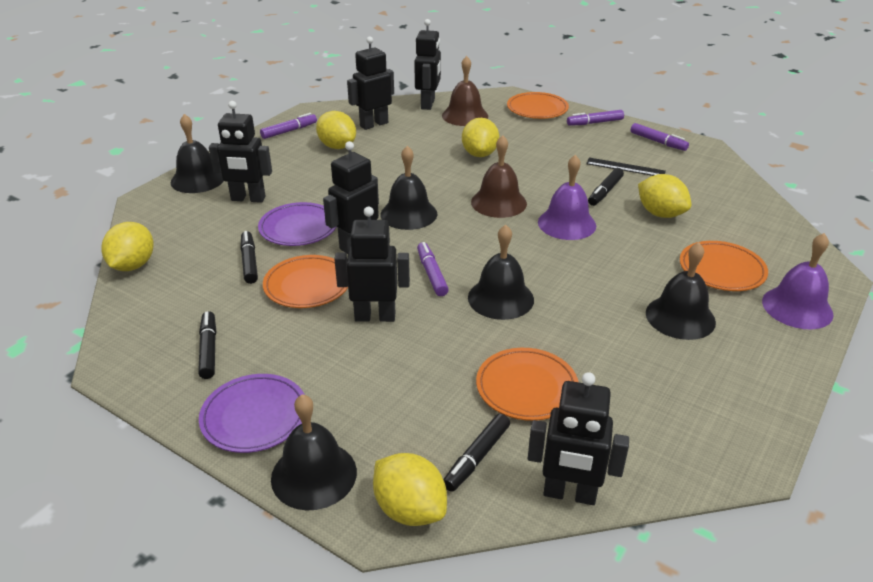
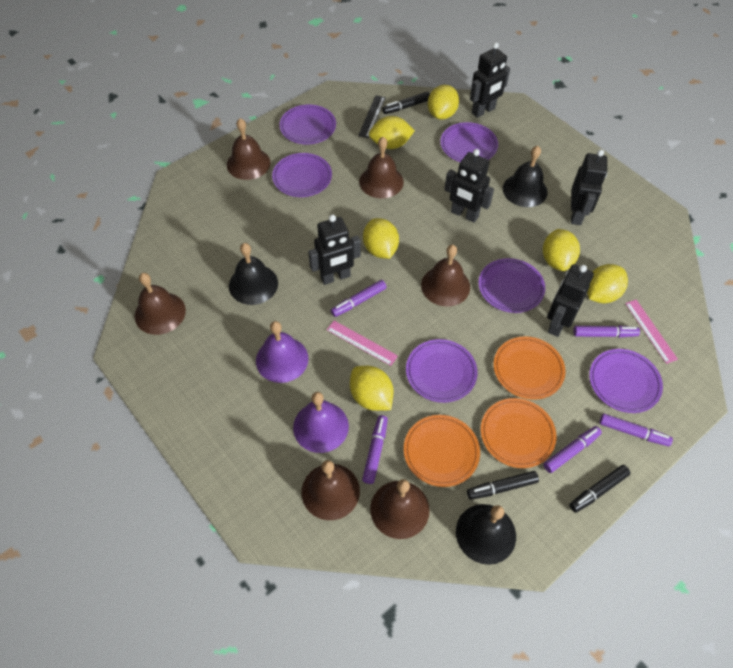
black bell: [171,114,224,193] [271,394,357,510] [381,146,437,230] [468,224,534,320] [646,242,716,340] = 5 -> [229,243,278,305] [456,504,516,565] [503,146,548,207] = 3
black marker: [198,311,216,379] [240,231,258,284] [443,413,510,492] [588,168,624,206] = 4 -> [382,92,430,114] [467,471,539,500] [569,465,631,513] = 3
black robot: [209,101,272,203] [323,141,379,254] [334,207,410,322] [347,36,394,130] [414,19,441,110] [528,372,629,505] = 6 -> [308,214,361,285] [444,149,494,223] [470,42,510,118] [547,264,594,337] [571,149,607,225] = 5
brown bell: [442,56,488,126] [471,135,527,218] = 2 -> [135,273,186,335] [227,118,271,180] [301,460,360,520] [359,137,404,198] [370,479,430,539] [421,245,470,306] = 6
orange plate: [263,255,348,308] [476,348,578,421] [507,92,569,119] [680,241,768,291] = 4 -> [404,415,480,487] [481,398,557,468] [494,336,566,400] = 3
pink ruler: none = 0 -> [327,321,398,366] [625,300,678,364] = 2
purple marker: [260,113,317,139] [417,242,449,296] [567,110,624,126] [631,123,689,151] = 4 -> [331,280,387,317] [362,415,388,484] [543,426,602,473] [573,326,640,338] [600,414,673,447] = 5
purple plate: [199,374,305,453] [258,202,337,246] = 2 -> [272,153,332,197] [279,105,336,144] [406,339,478,403] [440,122,498,162] [479,258,545,313] [589,349,663,413] = 6
yellow lemon: [101,222,154,271] [316,111,356,149] [373,453,447,526] [462,118,499,157] [638,174,691,218] = 5 -> [350,366,394,411] [363,218,399,259] [369,116,415,149] [428,85,459,120] [543,229,580,271] [587,264,628,303] = 6

